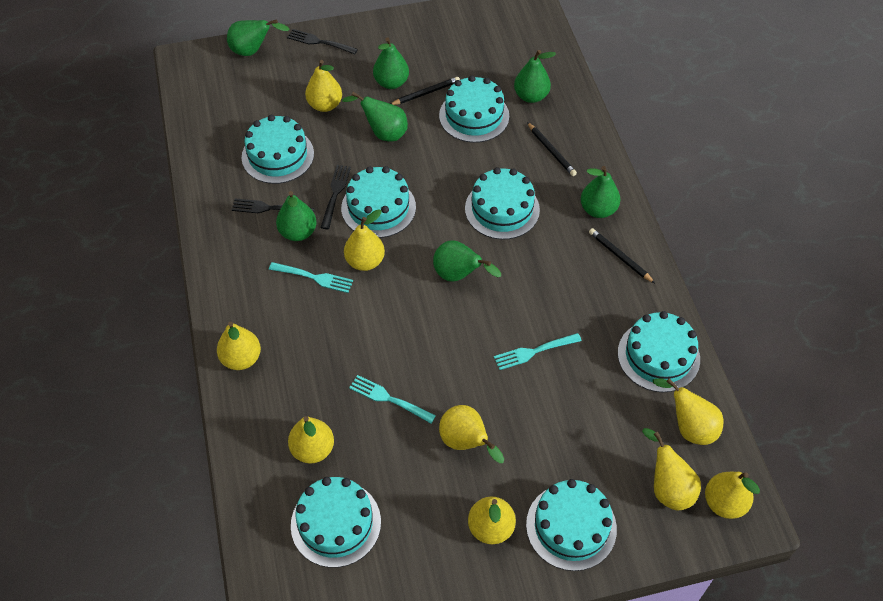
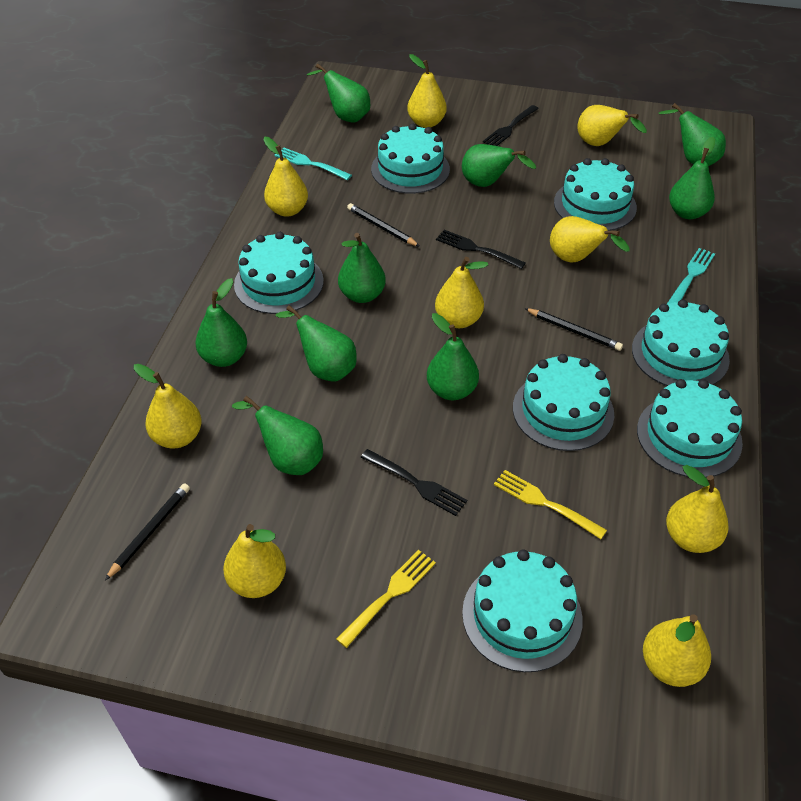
green pear: [227,19,290,56] [276,191,317,241] [342,92,408,141] [373,38,409,89] [433,240,501,282] [514,50,556,103] [581,166,620,218] = 7 -> [196,278,247,367] [232,396,323,475] [276,305,357,382] [307,63,370,122] [338,233,386,303] [427,313,479,400] [462,144,536,187] [659,103,726,166] [669,137,715,219] = 9
turquoise fork: [269,262,353,293] [349,375,436,424] [494,333,582,370] = 3 -> [275,147,352,180] [667,248,715,304] = 2
yellow fork: none = 0 -> [336,550,436,648] [494,470,607,539] = 2

